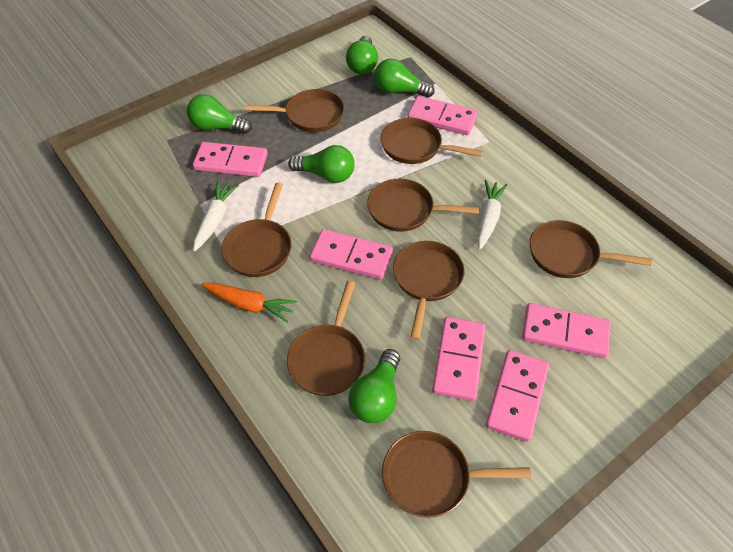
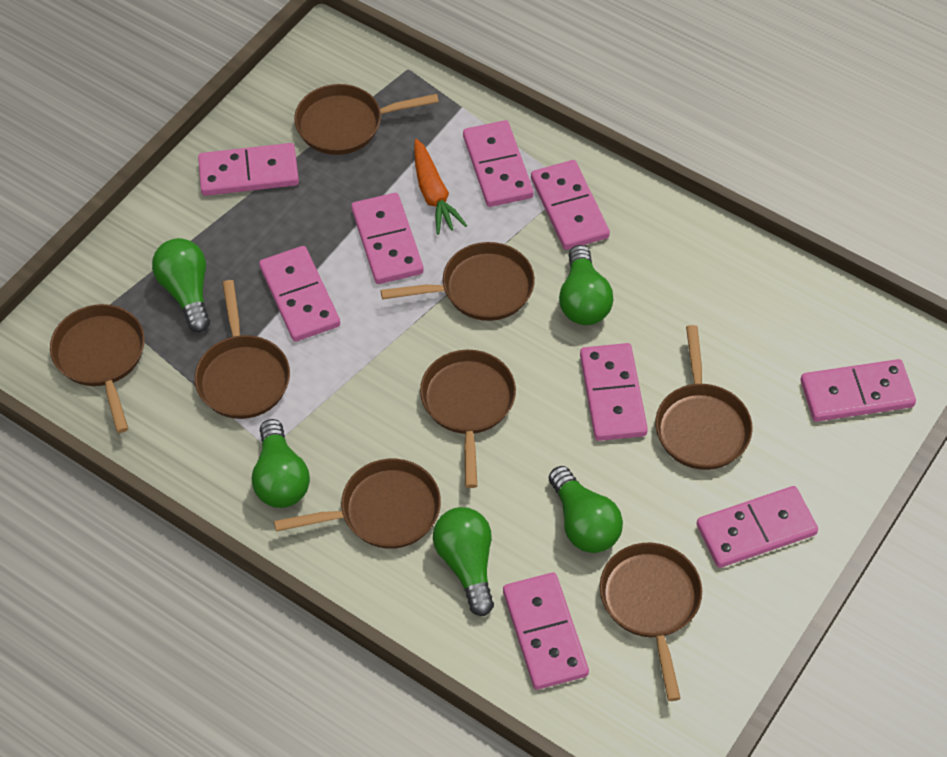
pink domino: [193,142,268,177] [310,229,393,280] [407,96,478,135] [432,317,486,401] [486,350,549,442] [522,303,611,358] = 6 -> [198,143,299,196] [259,246,340,342] [351,193,424,284] [463,120,534,207] [503,573,589,690] [531,160,610,250] [580,343,648,441] [696,486,818,568] [800,359,916,422] = 9
white carrot: [193,181,239,251] [477,180,508,250] = 2 -> none = 0

